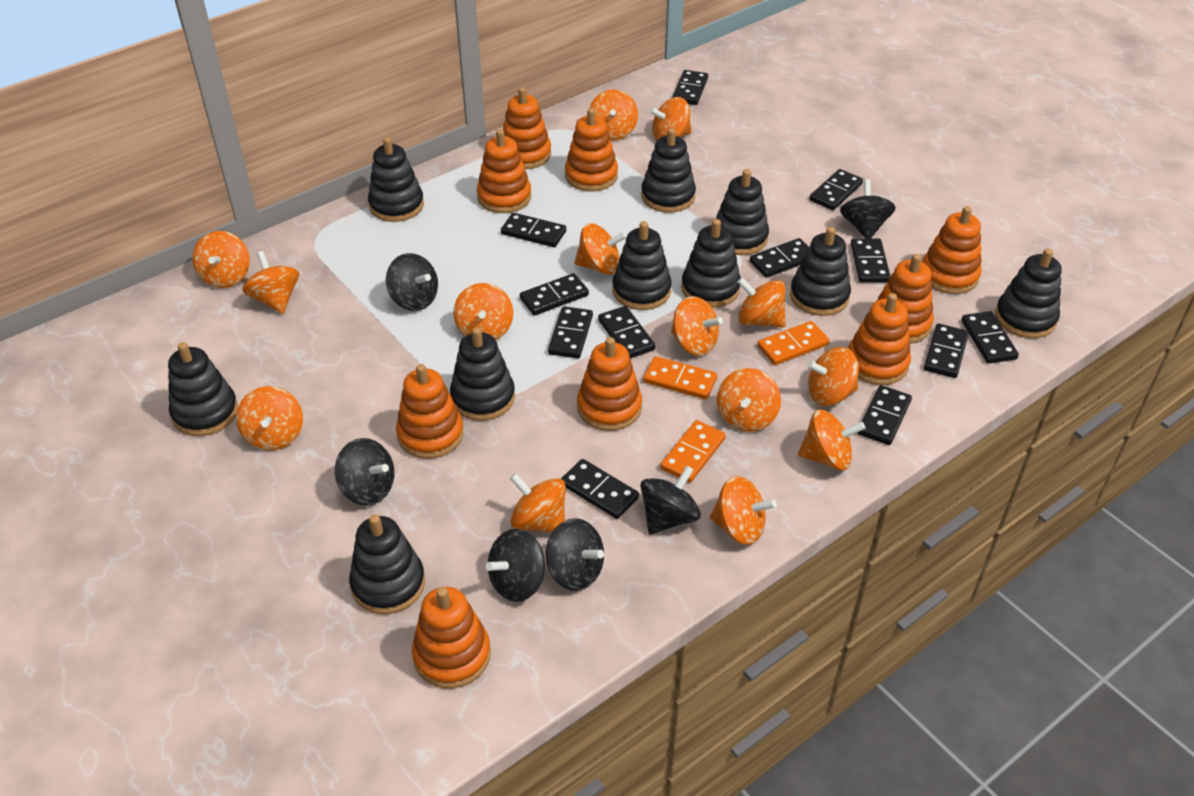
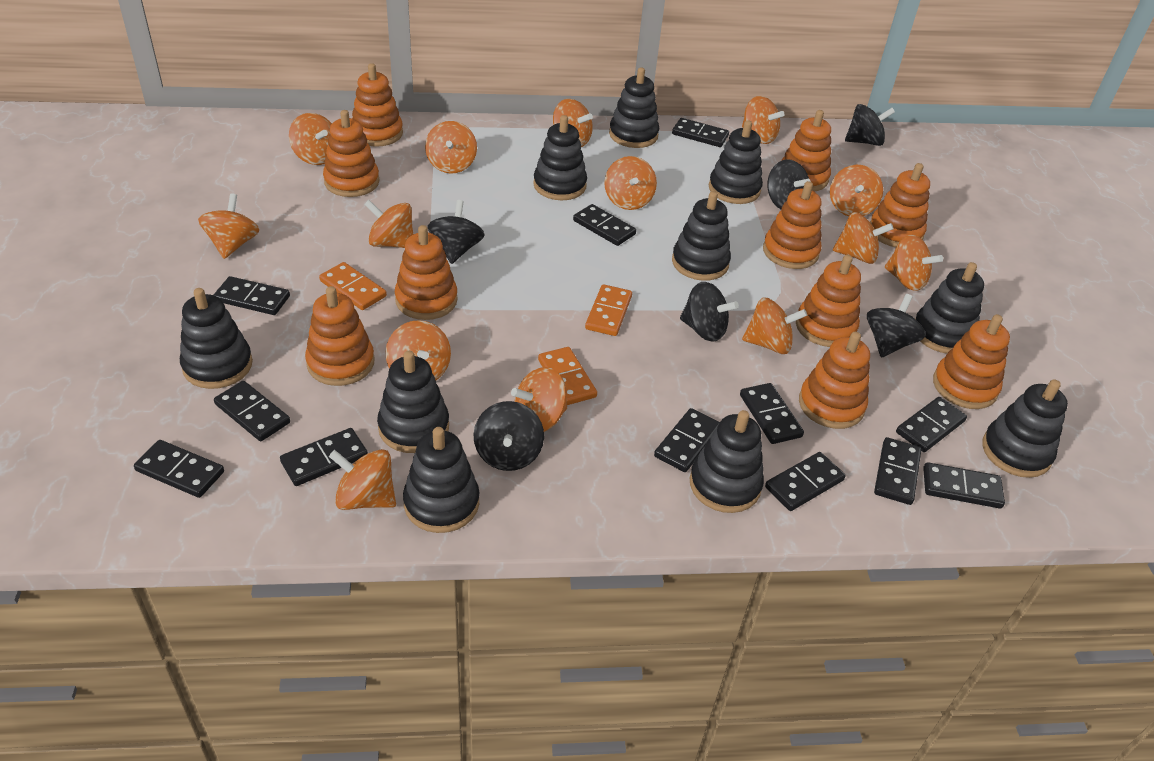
orange stacking toy: [396,364,464,459] [412,587,491,689] [477,129,531,213] [503,87,551,169] [565,108,618,191] [577,337,642,431] [848,293,911,385] [878,254,934,344] [922,206,982,294] = 9 -> [305,286,374,386] [323,110,380,197] [352,63,403,147] [395,225,458,320] [763,181,821,269] [781,110,831,192] [796,255,861,347] [799,332,870,429] [870,163,930,247] [933,314,1010,409] = 10

